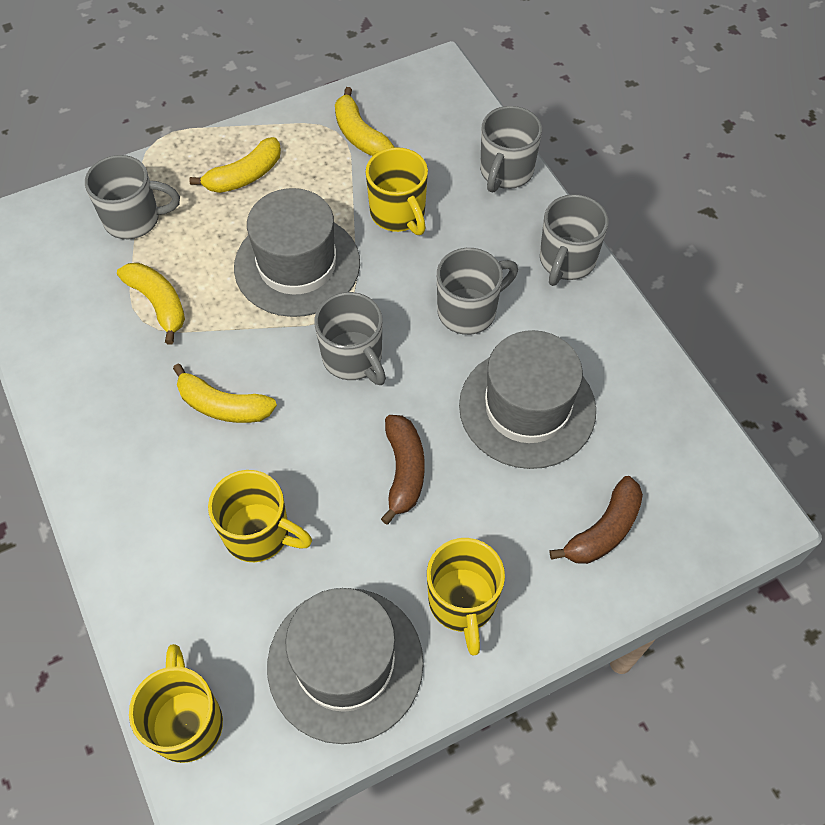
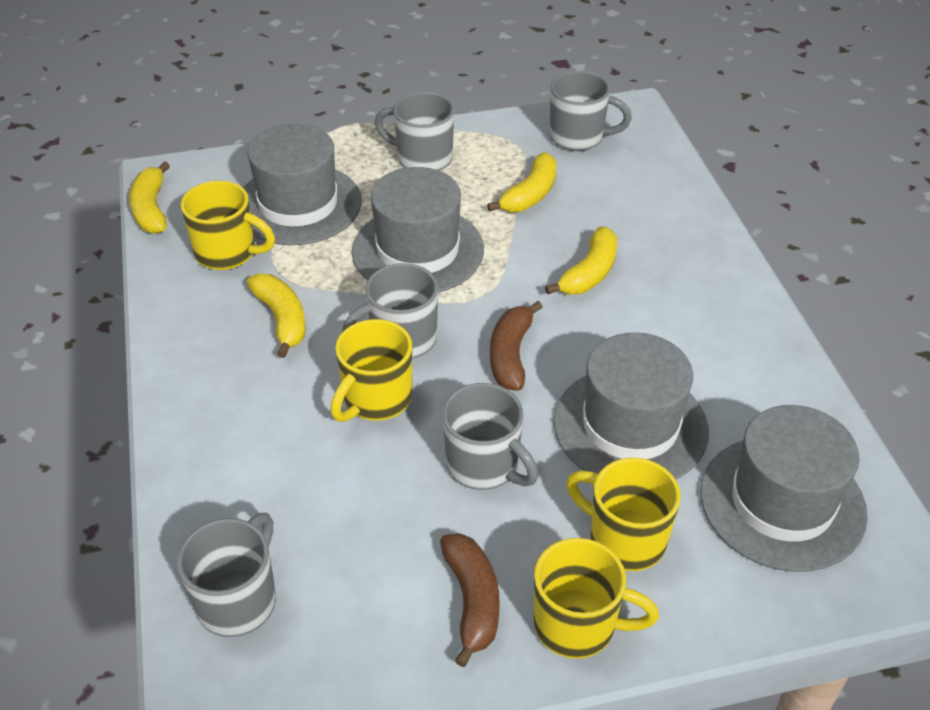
grey hat: [234,188,360,317] [267,588,424,744] [459,330,596,469] = 3 -> [243,124,362,245] [352,167,484,293] [553,332,709,480] [700,405,868,572] = 4

